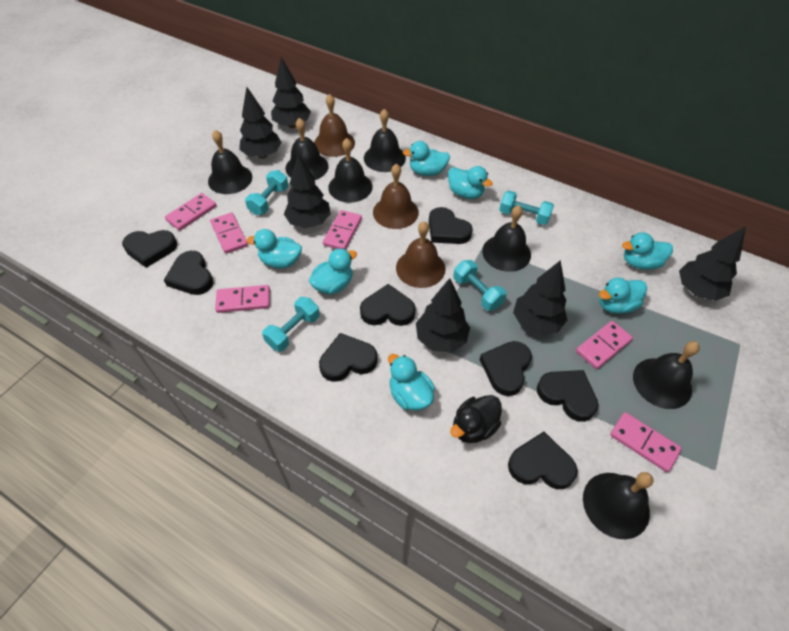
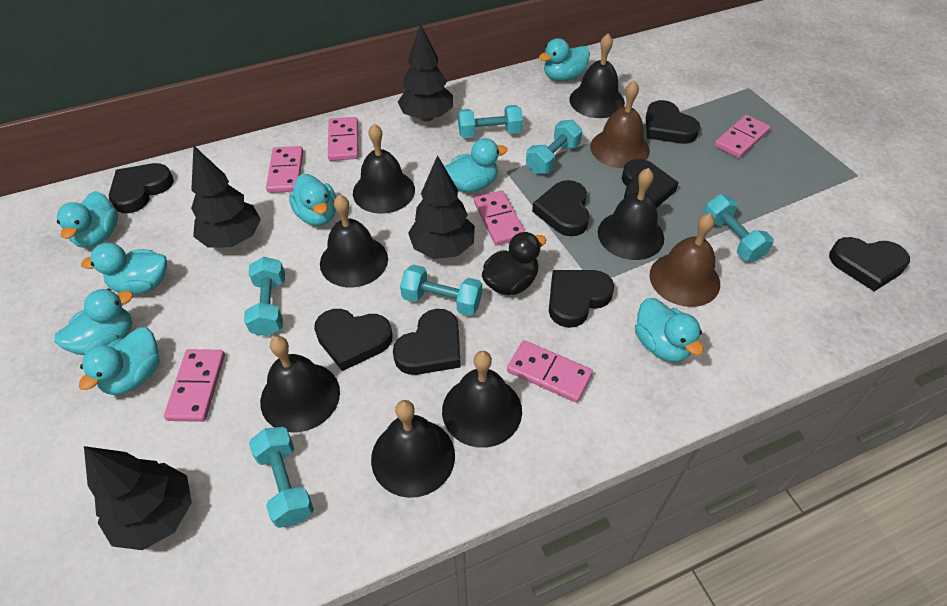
black tree: [239,87,282,158] [271,57,311,128] [284,155,331,228] [416,278,470,352] [513,260,567,335] [679,226,746,301] = 6 -> [84,446,192,550] [191,146,261,248] [398,23,453,121] [408,155,475,259] = 4
brown bell: [314,94,355,157] [373,164,419,229] [396,221,446,288] = 3 -> [590,80,650,168] [649,213,720,307] = 2
turquoise duck: [247,229,302,269] [309,248,357,294] [388,354,435,411] [403,141,450,176] [448,166,493,199] [599,278,647,314] [622,232,673,270] = 7 -> [54,288,133,355] [57,191,118,248] [79,327,160,395] [81,243,167,294] [289,174,336,226] [444,138,508,192] [539,38,590,81] [635,298,704,362] = 8
turquoise dumbbell: [245,170,288,215] [262,297,320,352] [453,260,507,311] [499,190,554,225] = 4 -> [244,257,285,336] [249,427,314,528] [400,264,482,316] [458,105,523,138] [526,120,582,174] [703,195,774,262] = 6

